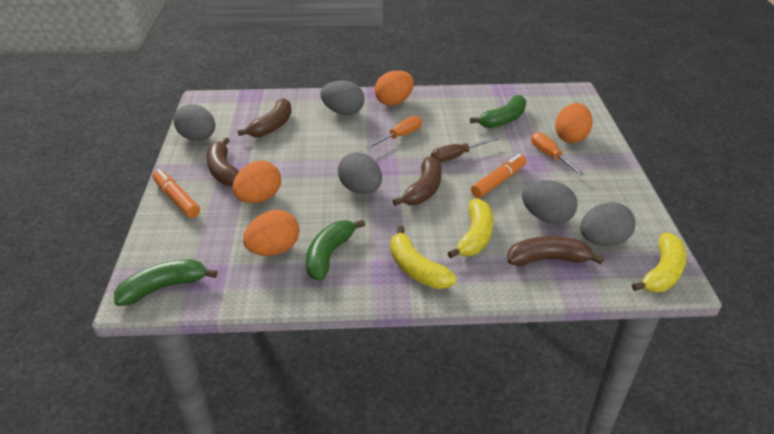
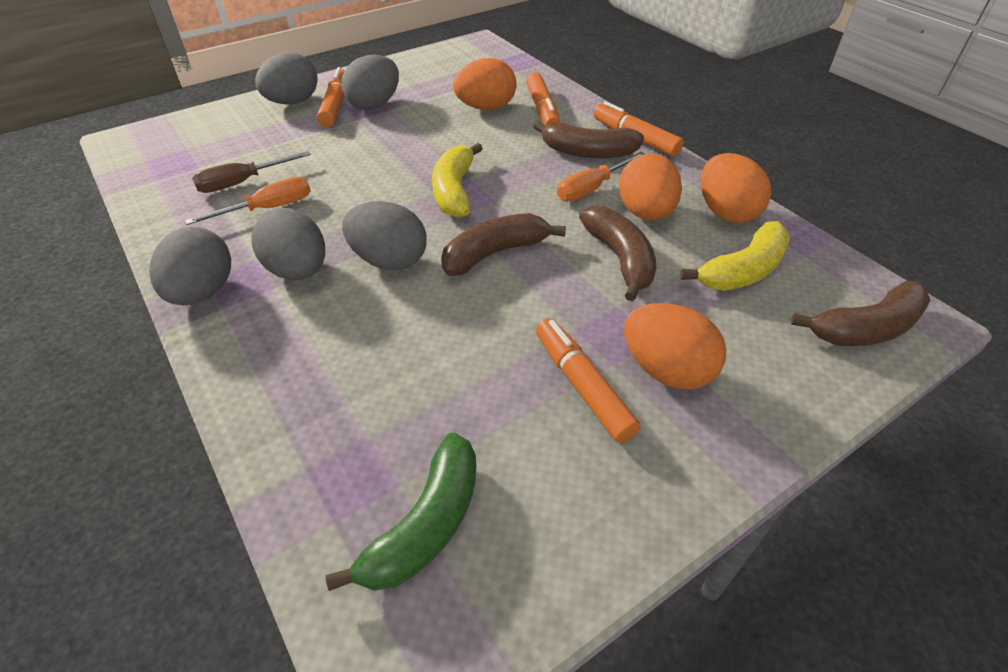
green banana: [114,259,217,306] [306,219,365,281] [470,95,526,128] = 3 -> [325,432,476,591] = 1
orange marker: [153,169,200,218] [471,154,527,198] = 2 -> [317,67,345,127] [526,72,561,126] [536,318,640,443] [594,101,684,157] = 4
yellow banana: [390,226,457,289] [448,198,494,258] [632,233,687,292] = 3 -> [432,143,483,218] [680,221,790,291] = 2

